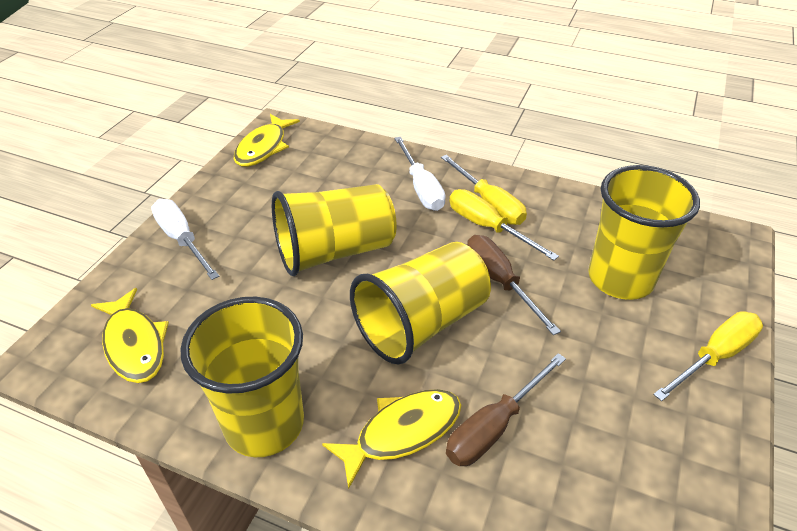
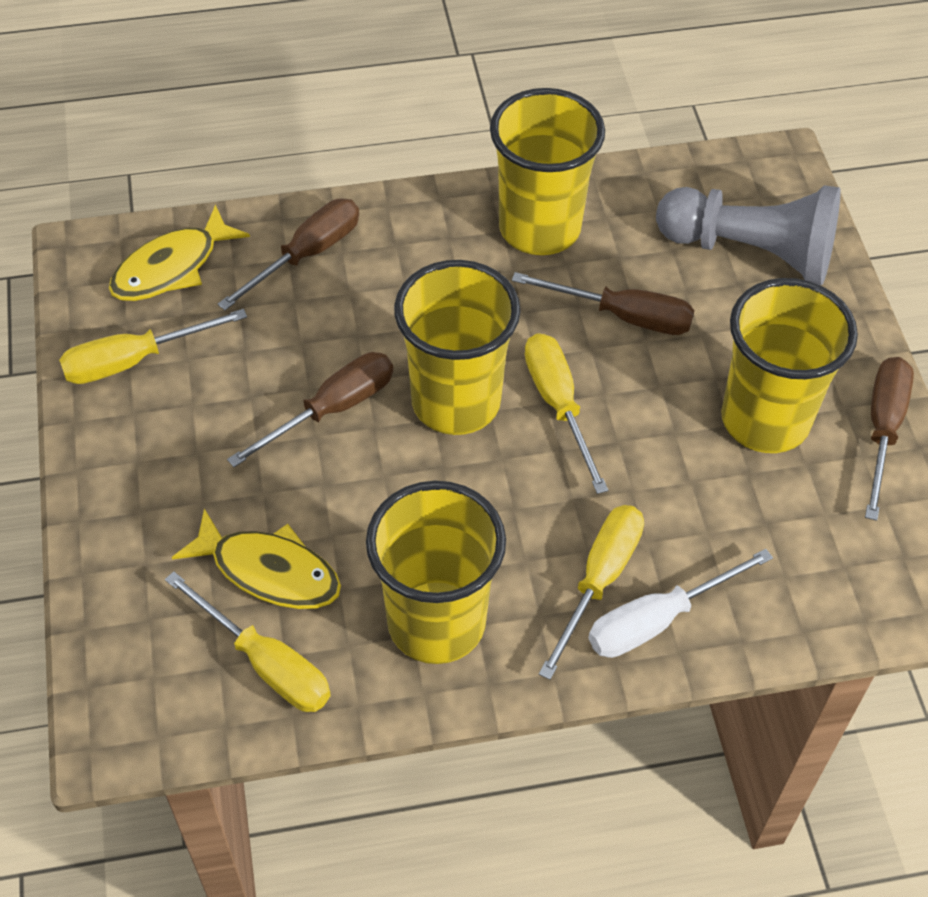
brown screwdriver: [446,353,566,466] [467,235,561,335] = 2 -> [218,199,359,310] [227,352,393,467] [512,272,695,335] [865,357,914,521] = 4
grey pawn: none = 0 -> [656,185,841,285] = 1
white screwdriver: [151,199,219,280] [394,137,446,211] = 2 -> [588,549,773,658] = 1
yellow fish: [91,288,169,383] [234,114,300,167] [322,389,461,489] = 3 -> [109,205,250,301] [172,509,341,609] = 2
yellow screwdriver: [441,155,527,225] [449,189,559,260] [653,311,763,401] = 3 -> [59,309,247,384] [165,571,331,712] [525,333,608,494] [539,505,644,680] = 4

